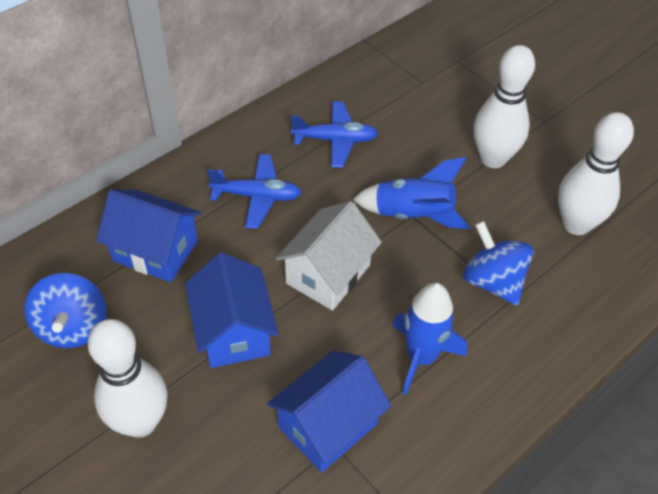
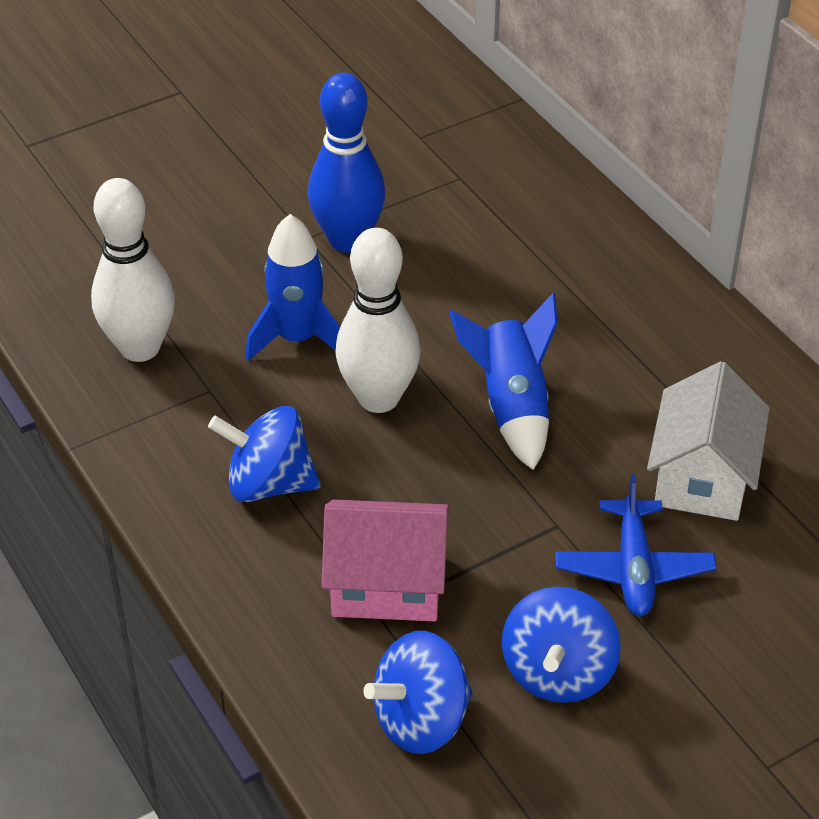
blue bowling pin: none = 0 -> [308,73,386,253] = 1
blue house: [96,189,201,282] [185,253,279,368] [267,351,391,472] = 3 -> none = 0
blue plane: [207,154,302,229] [291,101,378,168] = 2 -> [555,474,717,616] = 1
blue spinning top: [24,273,107,348] [463,221,534,306] = 2 -> [208,406,321,502] [364,631,473,754] [502,587,621,703] = 3
pink house: none = 0 -> [321,499,449,621] = 1
white bowling pin: [87,319,168,438] [474,45,535,168] [558,112,634,235] = 3 -> [91,178,175,362] [335,228,421,413] = 2

